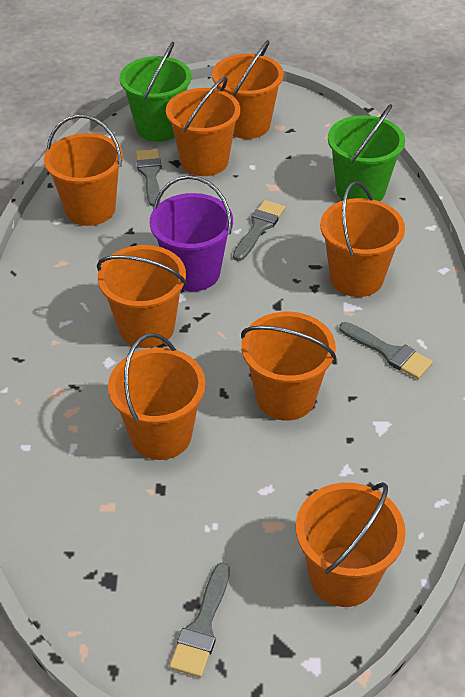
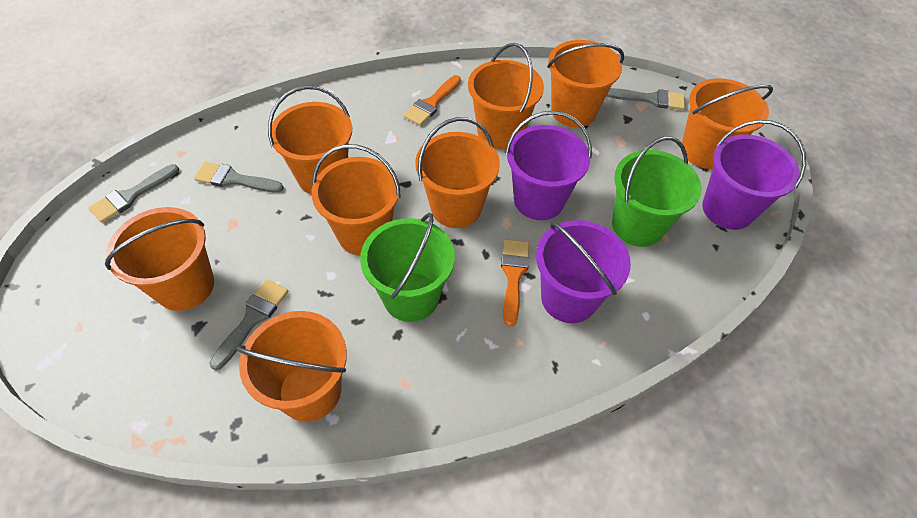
orange brush: none = 0 -> [404,75,461,126] [501,239,529,327] = 2
purple bucket: [150,175,233,291] = 1 -> [505,111,592,220] [536,220,631,323] [702,120,806,230] = 3

